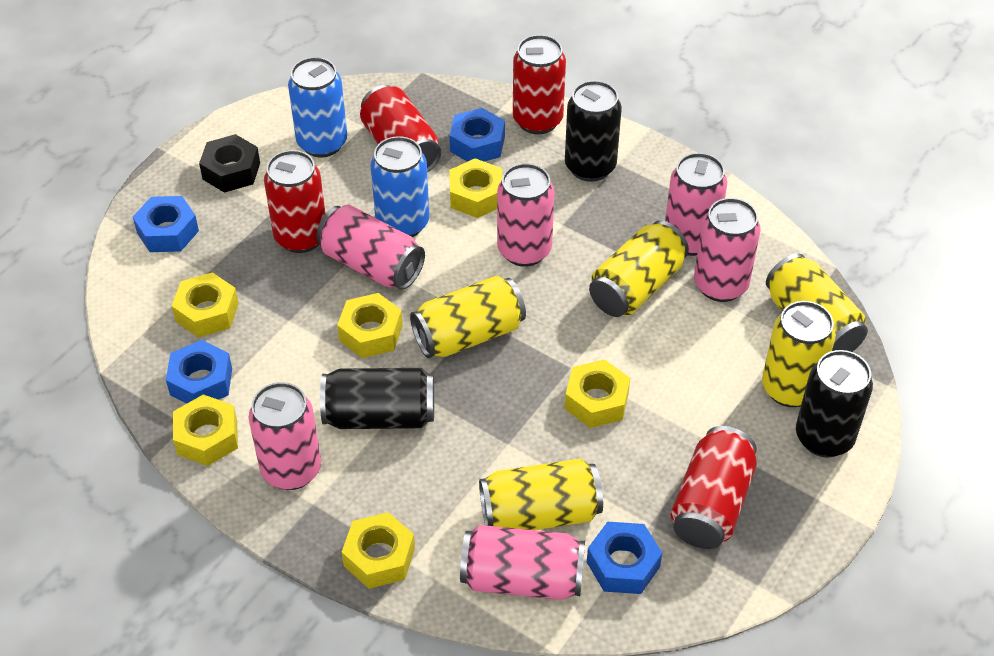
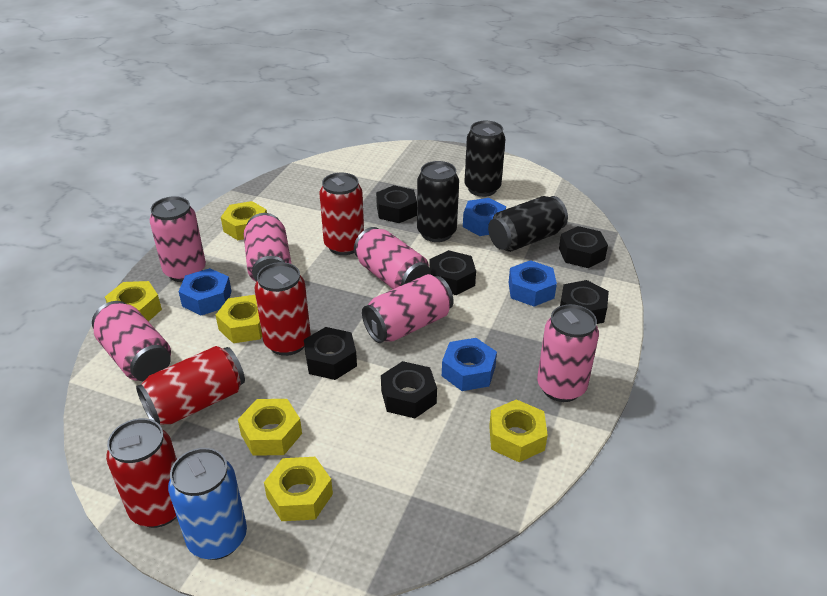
black nut: [199,134,260,193] = 1 -> [304,327,357,380] [376,185,417,223] [381,361,437,418] [429,250,476,295] [559,226,608,268] [560,280,609,324] = 6
blue can: [288,57,347,157] [371,136,429,237] = 2 -> [168,448,247,560] = 1
yellow can: [410,276,526,358] [479,459,603,530] [589,220,689,317] [762,301,836,407] [766,254,868,352] = 5 -> none = 0

